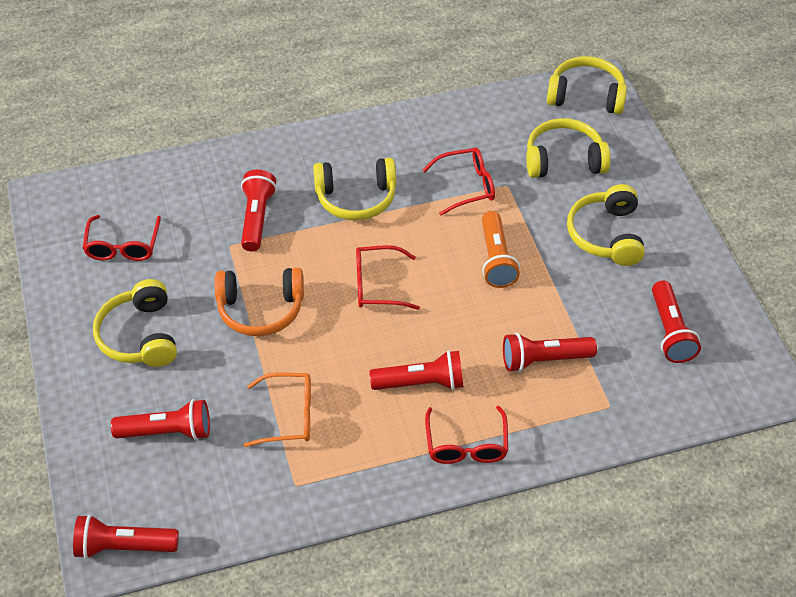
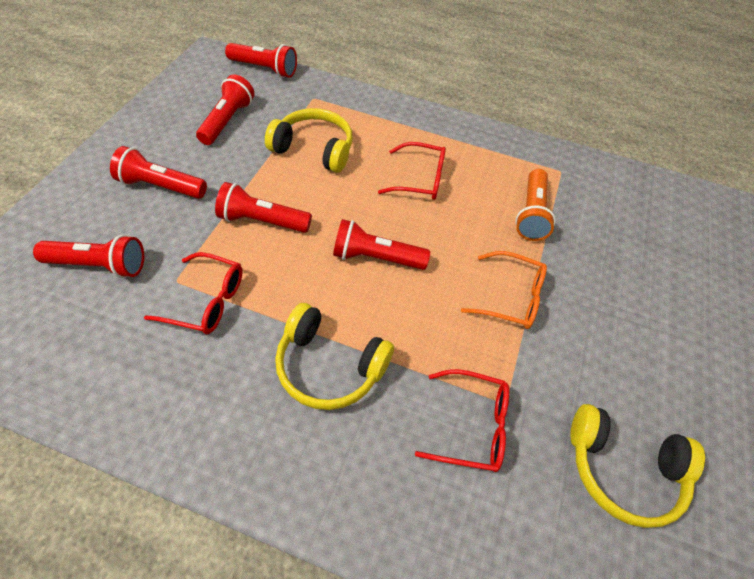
orange headphones: [215,268,304,336] = 1 -> none = 0
red glasses: [83,215,161,261] [356,245,420,310] [423,148,495,216] [425,406,508,464] = 4 -> [144,252,243,334] [378,142,446,200] [415,369,509,472] = 3
yellow headphones: [93,279,177,367] [313,158,396,220] [526,118,611,178] [547,56,627,114] [567,184,645,266] = 5 -> [265,108,352,173] [275,303,394,410] [570,404,705,528] = 3

